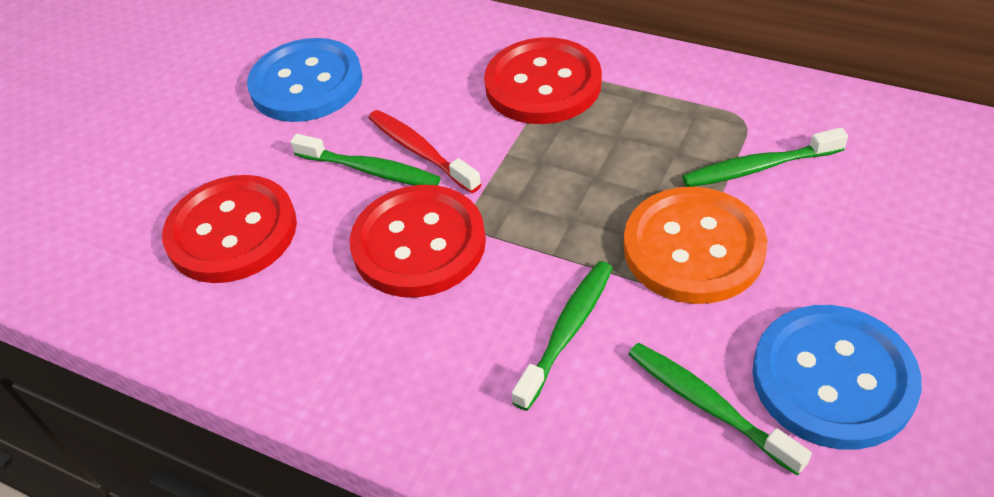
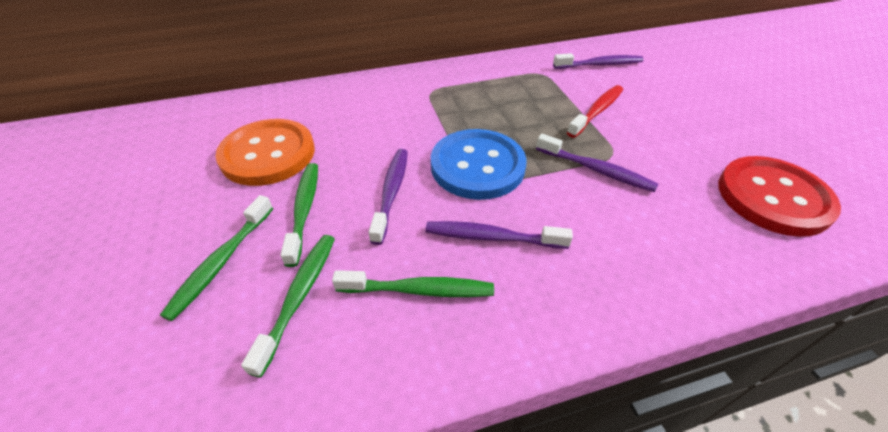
blue button: [247,38,363,122] [752,305,922,450] = 2 -> [431,129,527,200] = 1
purple toothbrush: none = 0 -> [369,149,408,245] [426,221,573,249] [536,134,658,192] [553,53,644,69] = 4
red button: [162,175,297,283] [350,185,486,298] [484,37,602,124] = 3 -> [718,156,841,237] = 1

